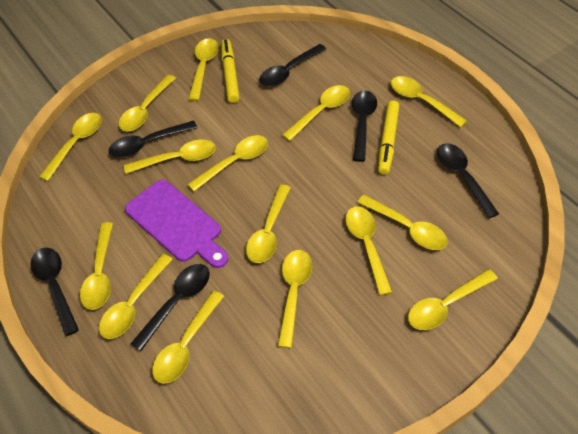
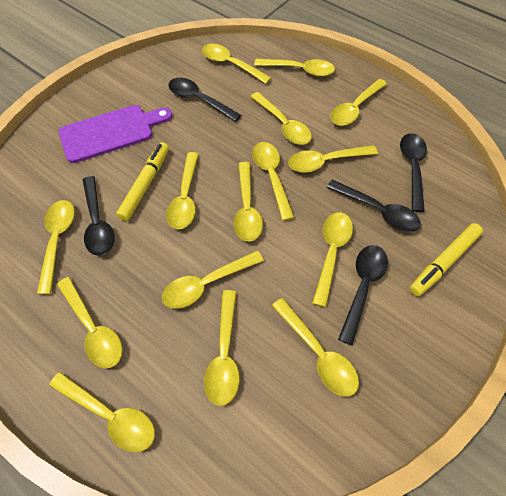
black spoon: [31,248,79,336] [109,120,197,158] [131,264,210,351] [259,44,326,87] [352,90,377,162] [437,143,499,218] = 6 -> [83,176,115,256] [168,78,241,122] [327,180,421,232] [338,245,388,346] [400,133,427,212] = 5

